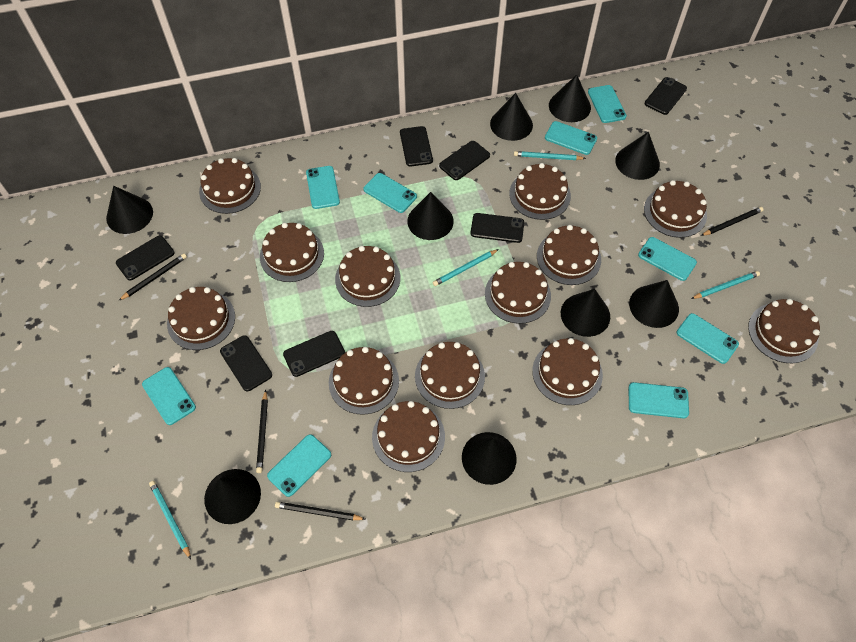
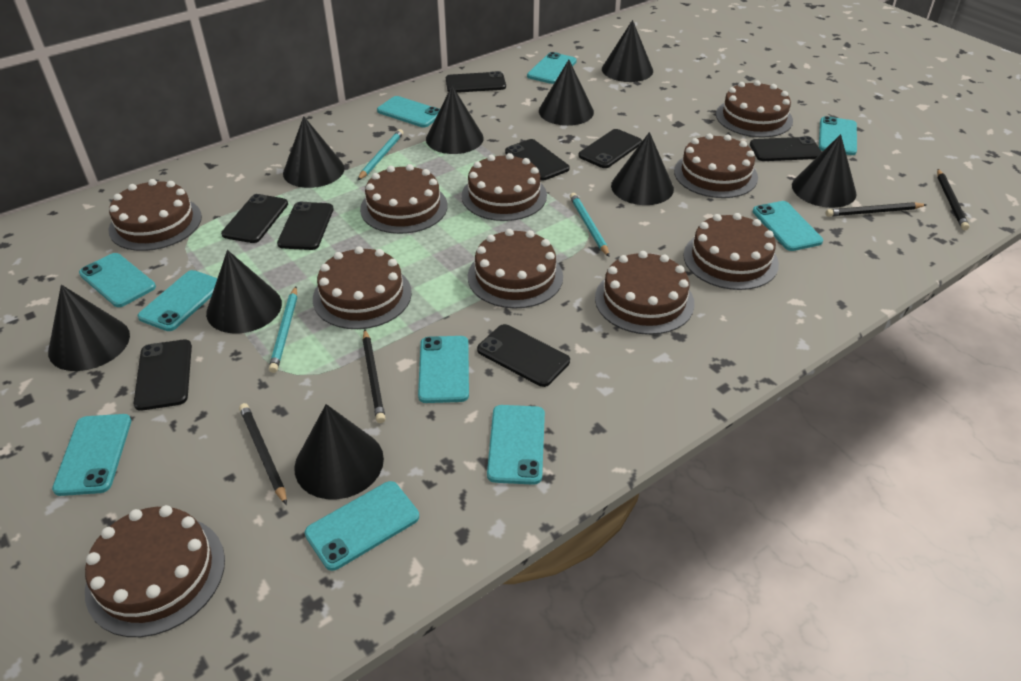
black phone: [116,235,175,281] [220,335,272,391] [283,331,345,377] [400,126,433,167] [439,141,490,180] [471,213,524,243] [645,77,687,115] = 7 -> [134,340,192,411] [221,194,288,243] [277,202,334,250] [446,71,506,93] [477,324,570,387] [505,139,570,180] [578,129,642,168] [750,136,822,161] = 8
brown cake: [167,287,235,350] [199,158,261,214] [260,223,324,282] [329,347,399,415] [335,246,400,307] [372,401,445,472] [415,342,485,409] [485,262,551,324] [509,163,571,220] [532,338,603,405] [537,225,601,285] [644,180,707,238] [748,299,820,363] = 13 -> [85,505,225,637] [108,179,202,251] [313,246,412,329] [360,164,447,234] [462,153,547,221] [468,229,563,309] [595,251,694,335] [674,133,758,198] [683,213,779,290] [716,80,793,138] = 10
turquoise pencil: [149,481,191,559] [433,249,499,286] [514,151,586,160] [691,271,760,299] = 4 -> [269,286,297,373] [357,129,404,181] [570,193,609,257] = 3
turquoise phone: [142,367,196,425] [267,434,331,497] [306,166,340,209] [363,173,417,213] [545,121,597,155] [588,85,627,123] [629,382,689,418] [638,237,697,281] [677,313,739,364] = 9 -> [52,414,131,496] [79,253,156,307] [138,270,217,331] [305,481,419,571] [377,96,440,127] [418,336,469,403] [487,405,545,485] [527,52,577,84] [753,201,823,251] [819,116,857,155] = 10

